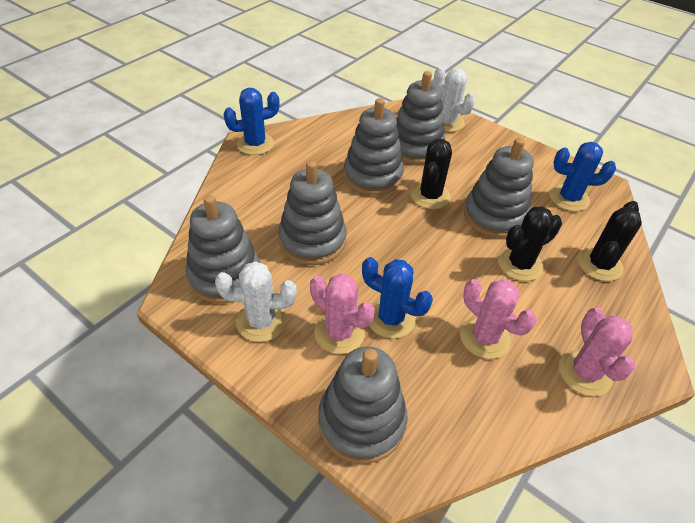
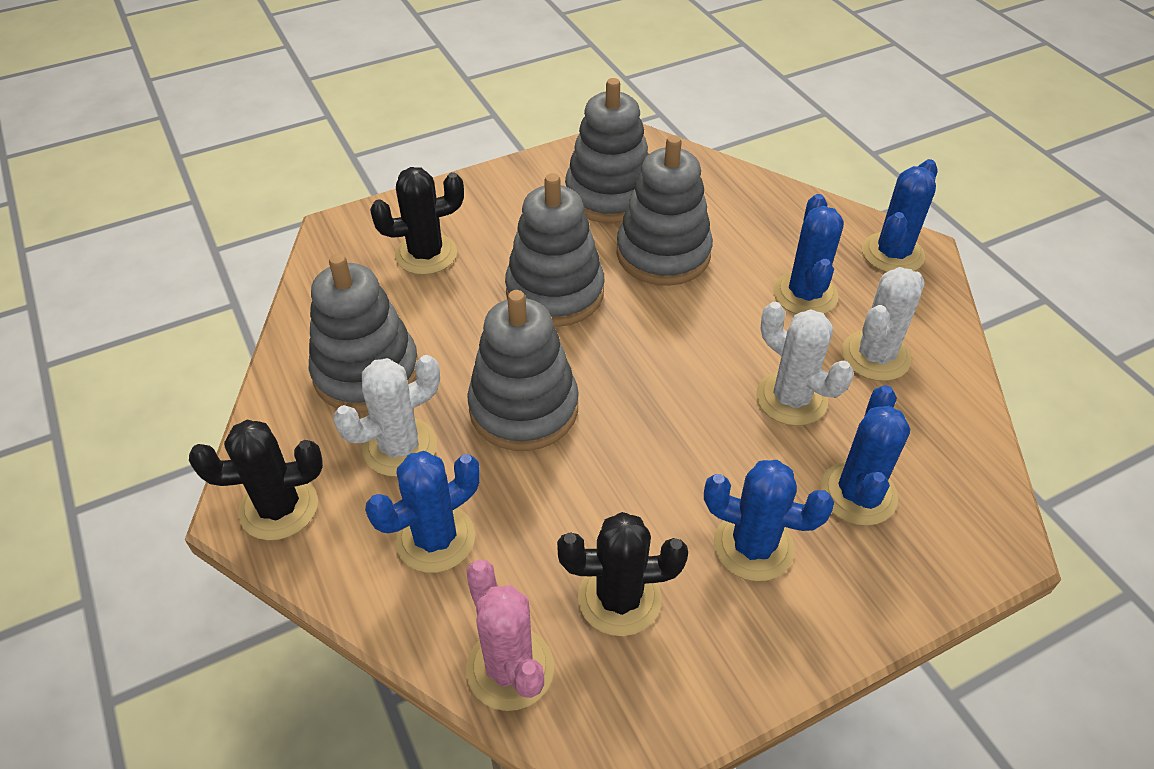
blue cactus: [223,88,280,155] [362,257,433,339] [550,142,616,211] = 3 -> [365,451,480,573] [704,460,834,581] [773,194,844,314] [820,385,910,526] [862,159,938,272] = 5
grey stacking toy: [186,195,260,304] [278,160,347,265] [318,347,408,464] [343,98,404,195] [396,71,445,164] [464,138,534,238] = 6 -> [309,254,418,413] [467,290,579,451] [505,173,604,327] [565,78,649,223] [616,135,713,286] = 5
pink cactus: [310,273,375,354] [460,279,537,359] [559,308,635,396] = 3 -> [466,560,554,711] = 1
white cactus: [215,261,297,342] [434,67,476,132] = 2 -> [333,355,440,477] [756,302,853,426] [841,267,925,381] = 3

